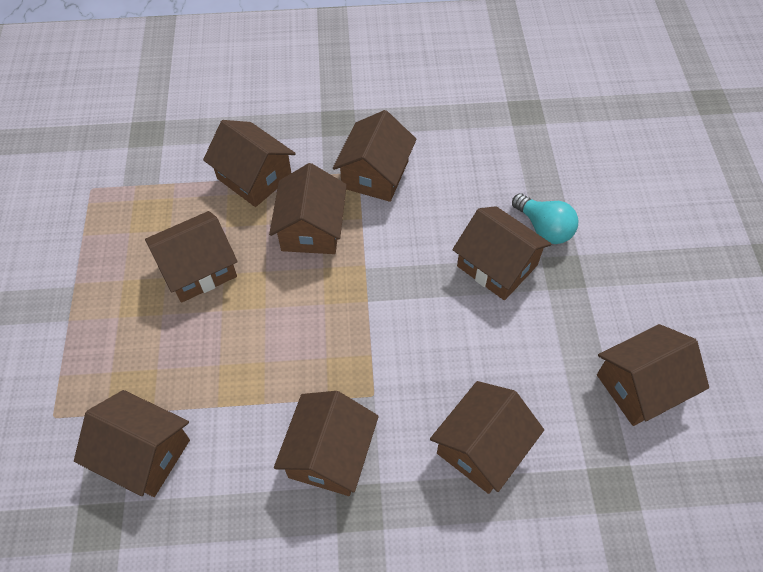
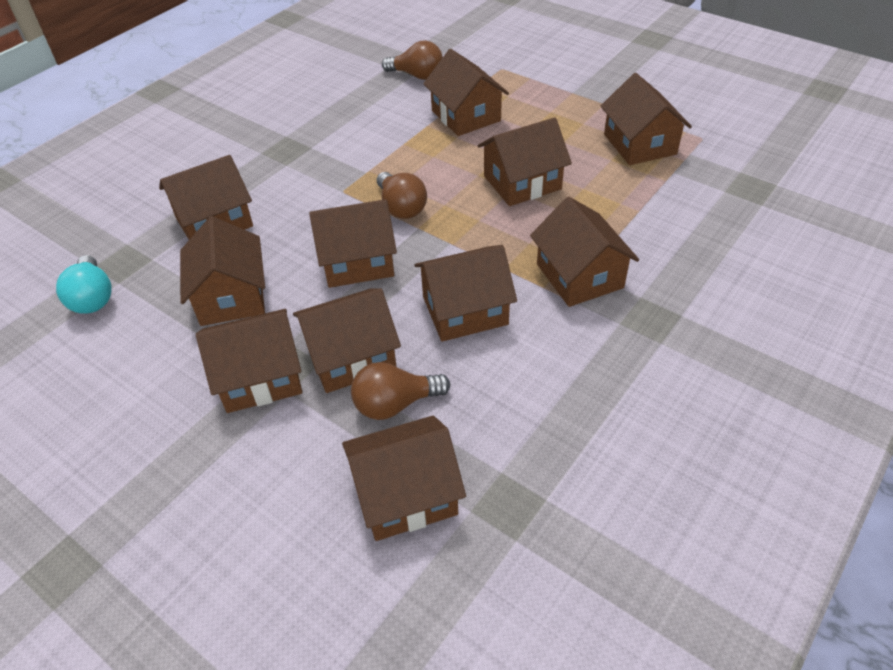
brown house: [74,390,190,497] [145,211,238,303] [203,120,296,207] [269,163,347,254] [274,391,379,496] [333,110,417,202] [430,381,544,494] [452,206,551,300] [597,324,709,426] = 9 -> [159,155,253,240] [180,216,265,326] [196,309,302,413] [293,288,401,393] [309,199,397,288] [342,416,466,541] [414,245,517,342] [423,49,509,136] [478,117,572,206] [530,197,639,307] [601,73,692,165] = 11
brown light bulb: none = 0 -> [351,362,450,420] [377,172,427,219] [382,40,443,80] = 3

